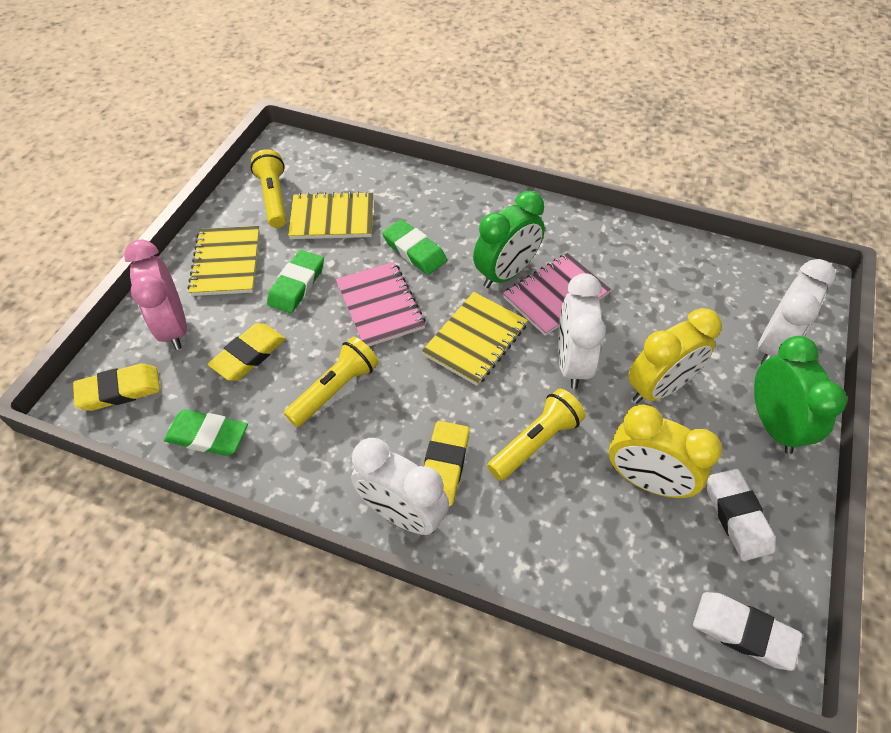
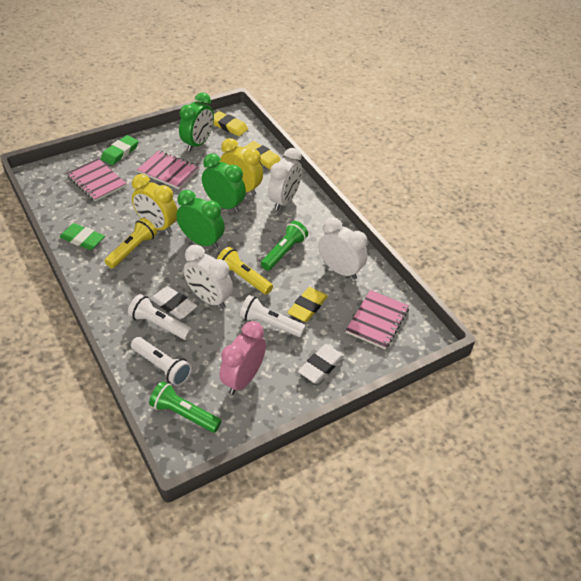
green clock: [473,191,545,288] [754,336,847,454] = 2 -> [176,190,225,249] [179,93,214,152] [202,154,246,213] = 3
green eraser: [164,409,248,456] [267,250,324,313] [382,219,447,275] = 3 -> [59,223,105,250] [101,135,138,165] = 2
green flashlight: none = 0 -> [149,381,221,433] [261,221,308,271] = 2
pink notebook: [336,262,426,347] [503,253,611,336] = 2 -> [66,158,127,202] [137,151,200,189] [346,290,409,350] = 3
white flashlight: none = 0 -> [128,294,193,340] [131,337,192,386] [240,295,306,337] = 3
yellow flashlight: [250,149,287,228] [284,337,379,427] [487,389,585,481] = 3 -> [105,218,157,268] [217,247,273,295] = 2
yellow notebook: [188,226,260,296] [288,191,373,239] [422,292,528,386] = 3 -> none = 0

